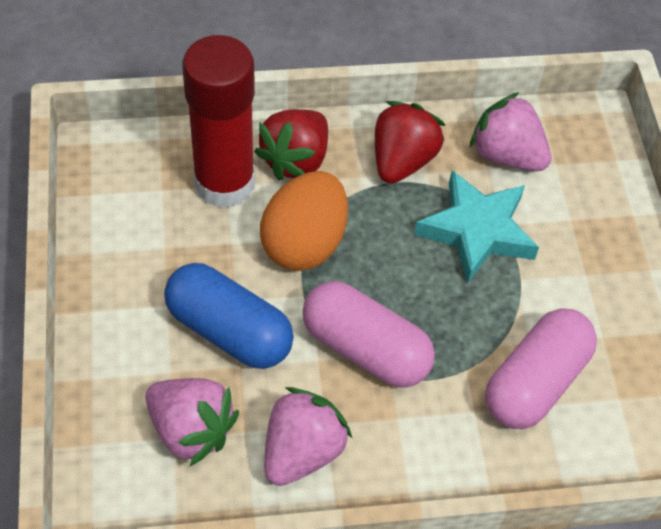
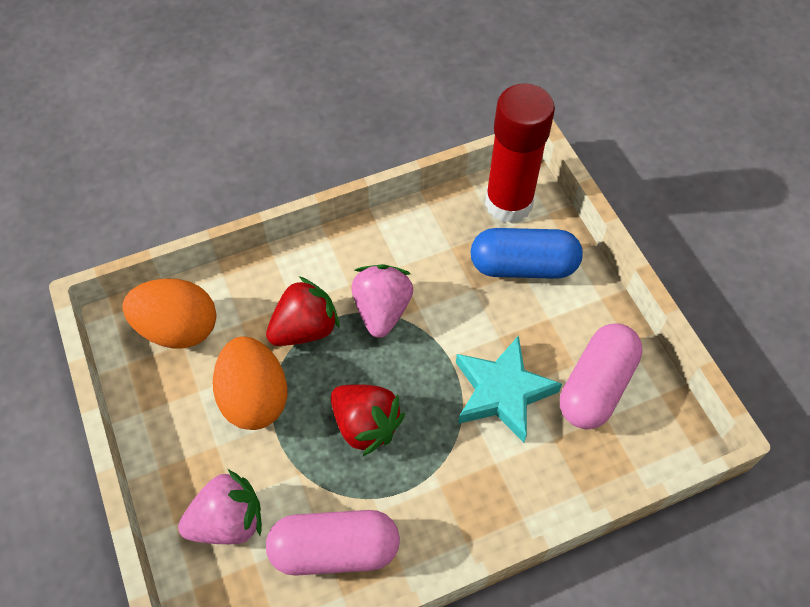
orange egg: [260,171,348,271] = 1 -> [122,279,216,349] [213,336,287,430] = 2
pink strawberry: [145,378,239,466] [264,387,352,486] [470,92,551,171] = 3 -> [178,469,262,544] [351,264,413,338] = 2

